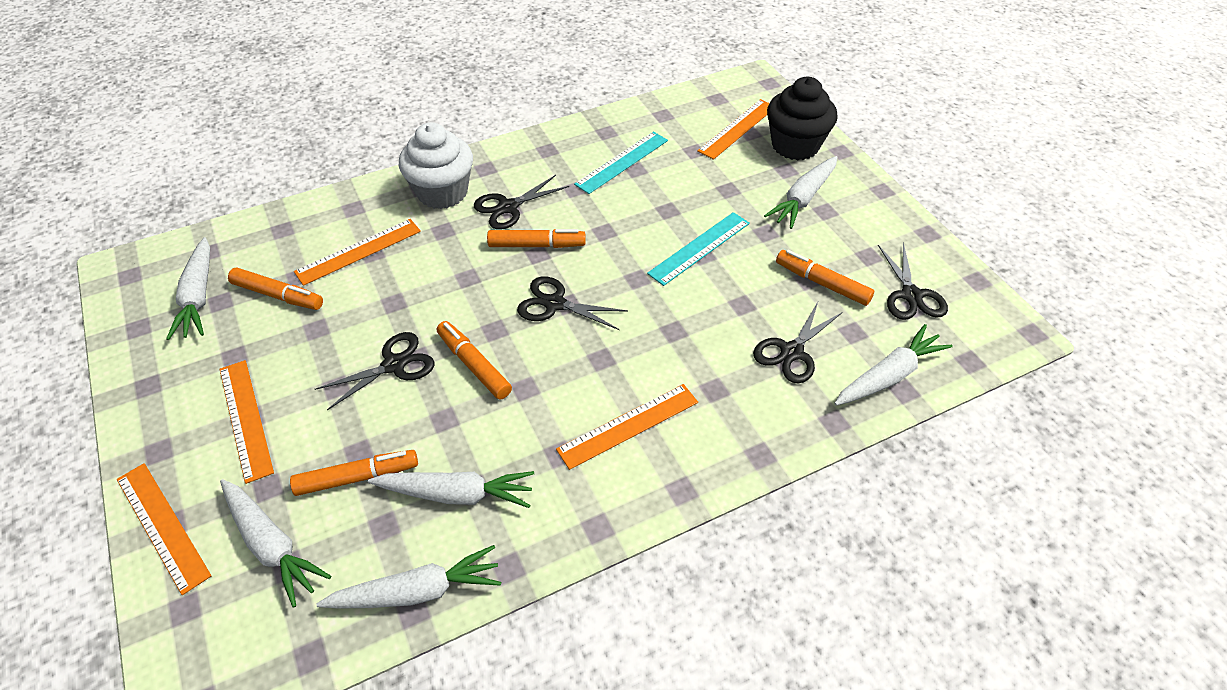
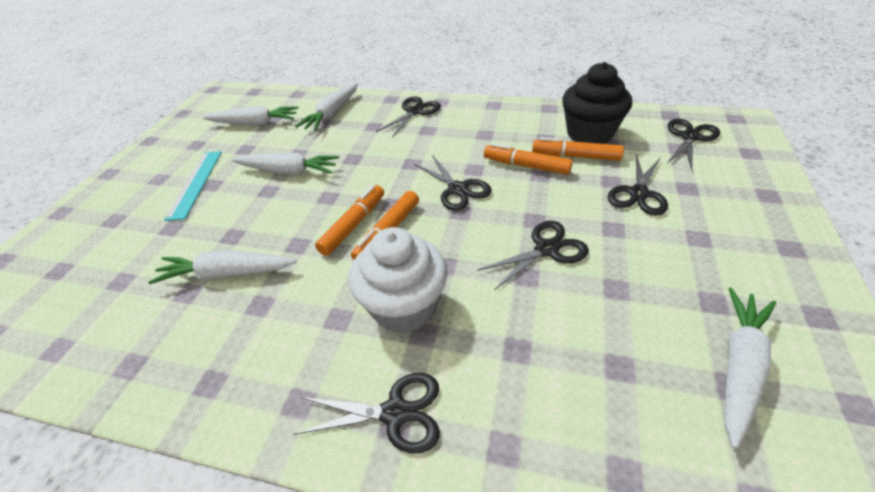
black scissors: [315,332,434,410] [474,175,569,230] [517,276,628,330] [753,300,843,383] [878,242,948,320] = 5 -> [294,373,440,453] [376,97,441,138] [414,155,492,211] [477,221,589,290] [608,154,668,216] [667,119,720,170] = 6
orange marker: [228,267,323,310] [290,450,418,496] [437,321,512,399] [487,229,586,248] [776,250,874,306] = 5 -> [315,185,384,256] [351,191,419,260] [484,143,573,175] [532,137,624,161] = 4
orange ruler: [117,463,212,595] [219,360,274,484] [294,219,421,286] [556,384,698,470] [697,99,769,160] = 5 -> none = 0
turquoise ruler: [574,132,668,194] [647,212,750,286] = 2 -> [164,151,222,221] = 1
white carrot: [166,237,210,340] [220,479,331,608] [316,545,501,609] [368,471,534,508] [764,156,837,229] [834,324,953,406] = 6 -> [148,250,296,284] [203,105,299,126] [232,153,340,175] [295,83,358,131] [725,287,776,449] = 5

